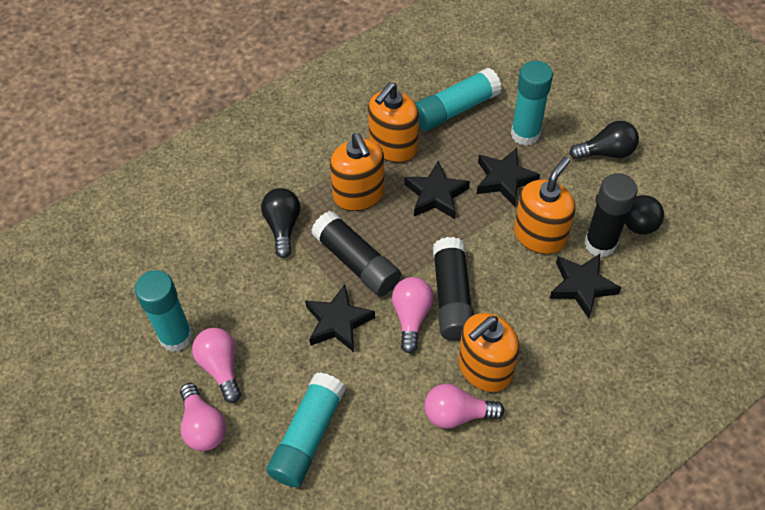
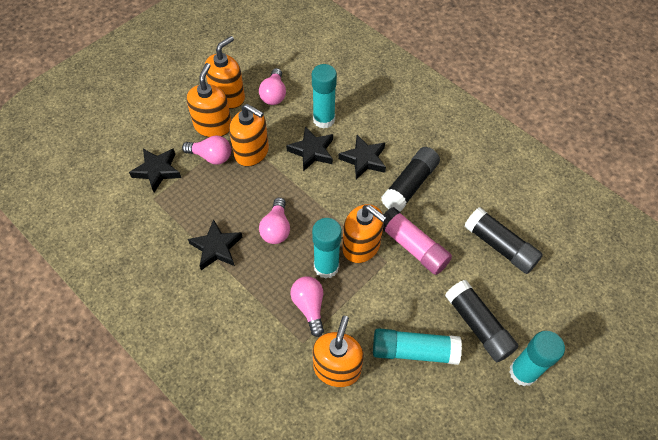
black light bulb: [261,188,300,258] [569,121,639,160] [595,194,664,235] = 3 -> none = 0
orange soap dispenser: [330,133,385,211] [368,82,419,163] [458,313,519,392] [514,157,576,254] = 4 -> [186,63,231,137] [204,36,245,109] [229,104,269,167] [313,316,364,387] [342,204,387,263] = 5
pink glue stick: none = 0 -> [383,207,452,275] = 1

